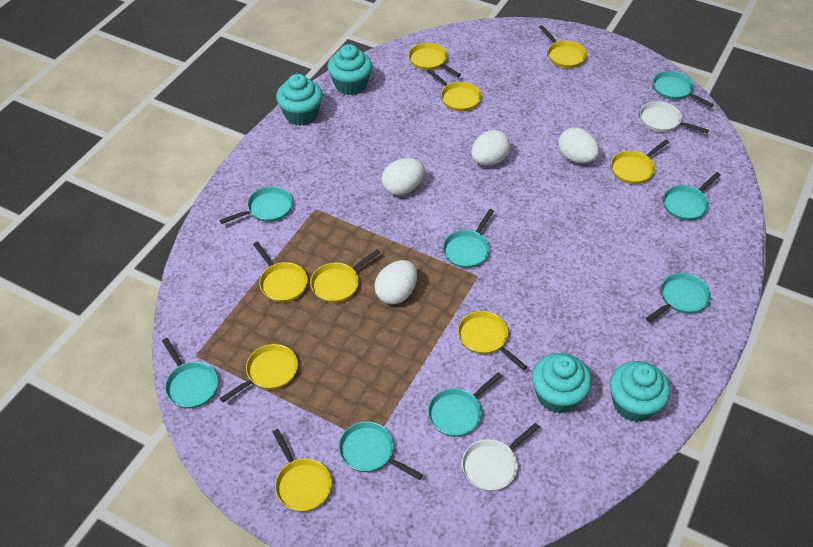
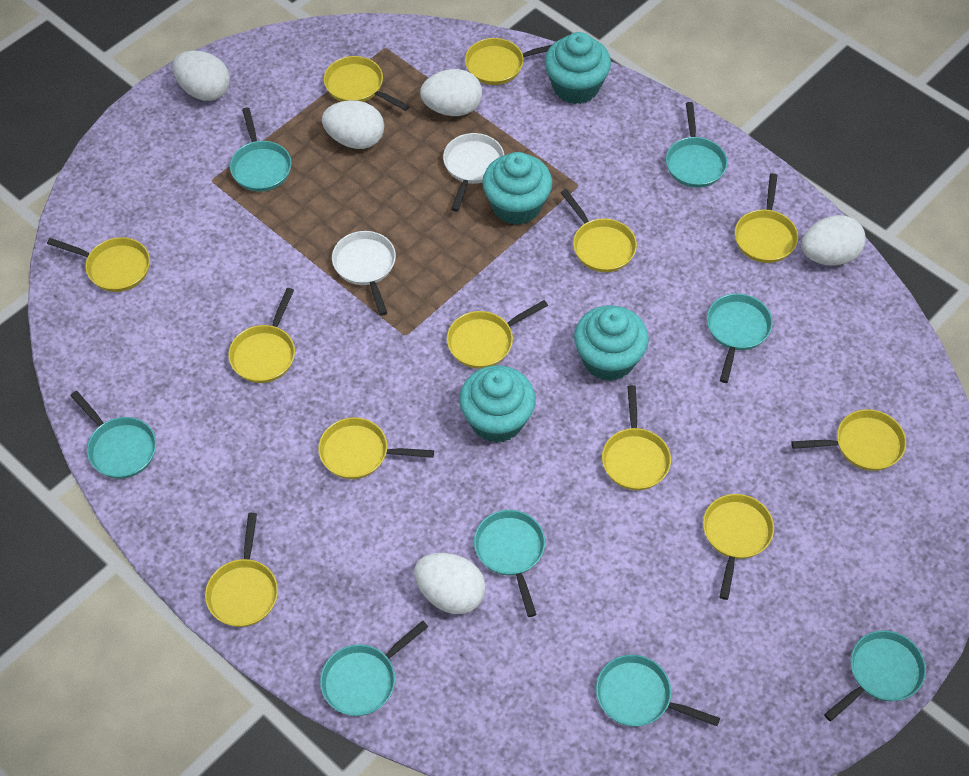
white egg: [374,260,417,304] [382,158,425,195] [471,130,511,166] [558,127,600,164] = 4 -> [172,50,230,101] [322,100,384,149] [414,553,486,614] [420,69,482,116] [802,215,866,266] = 5
yellow pan: [220,344,298,402] [253,242,308,302] [273,429,332,512] [310,249,380,303] [408,43,461,77] [426,69,482,112] [458,311,527,370] [539,25,587,68] [611,140,669,184] = 9 -> [47,237,150,292] [205,513,278,627] [228,288,295,383] [318,417,434,479] [324,56,410,111] [447,300,548,369] [465,38,552,85] [561,189,637,272] [602,385,671,490] [703,494,774,600] [735,173,798,263] [791,409,906,471] = 12

